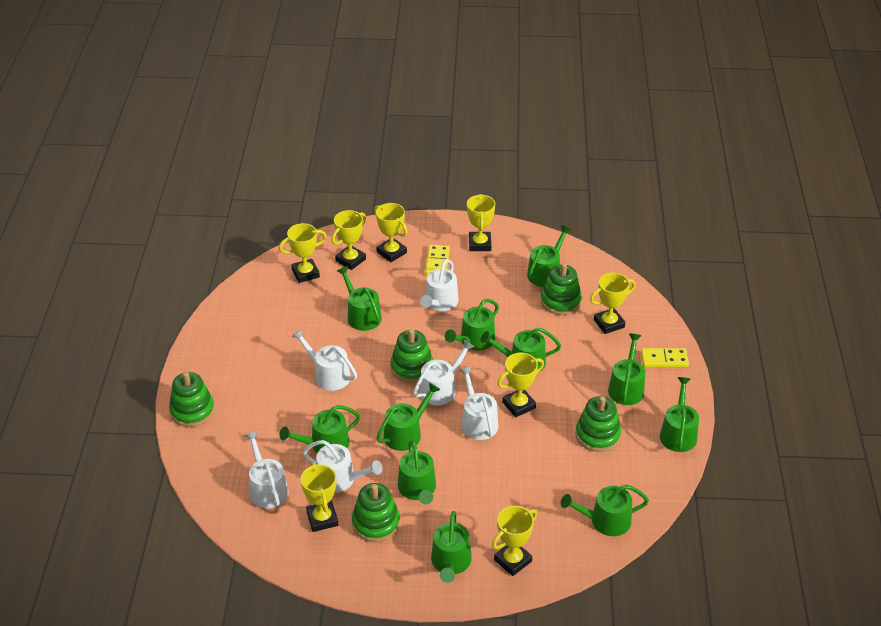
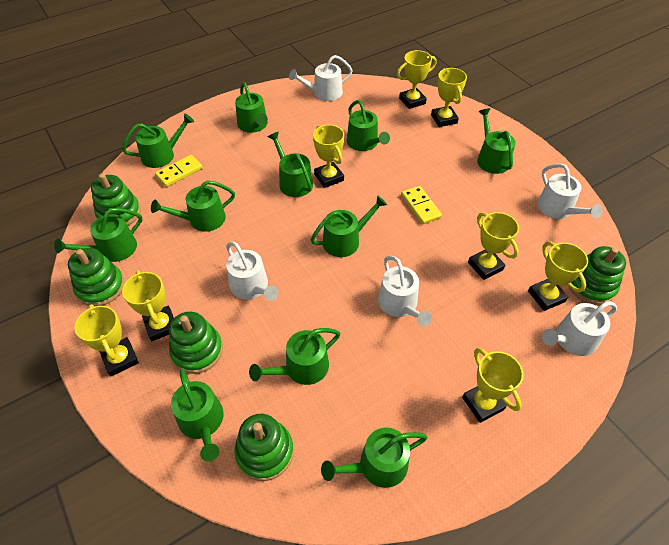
white watering can: [244,431,289,508] [292,329,357,391] [303,440,383,493] [413,340,474,405] [420,259,459,311] [459,366,498,440] = 6 -> [226,242,278,301] [289,55,353,101] [378,256,432,326] [537,164,603,219] [542,301,617,356] = 5

